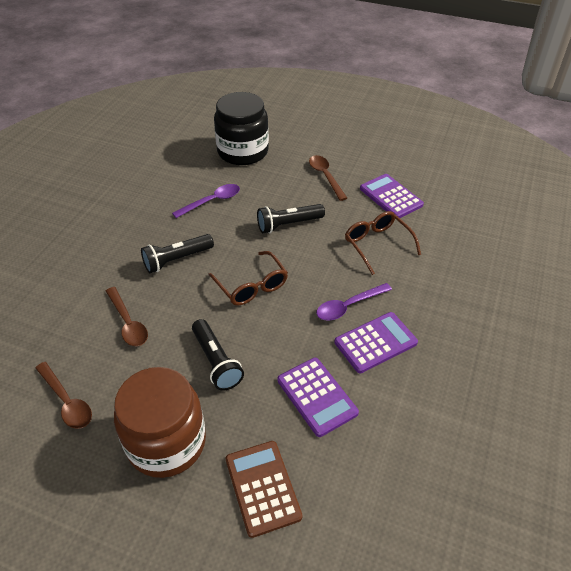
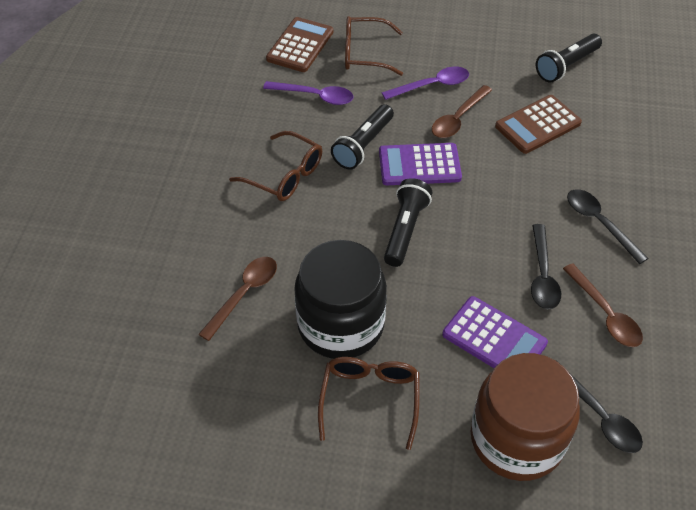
black spoon: none = 0 -> [531,224,561,309] [555,360,643,453] [567,189,648,264] = 3
brown calculator: [226,441,302,538] = 1 -> [266,17,333,72] [495,95,582,154] = 2
brown glasses: [209,251,288,306] [345,211,421,275] = 2 -> [229,131,322,201] [318,357,419,450] [345,16,403,76] = 3
purple calculator: [277,357,359,437] [334,312,418,373] [360,174,424,218] = 3 -> [379,143,462,185] [442,296,548,368] = 2

